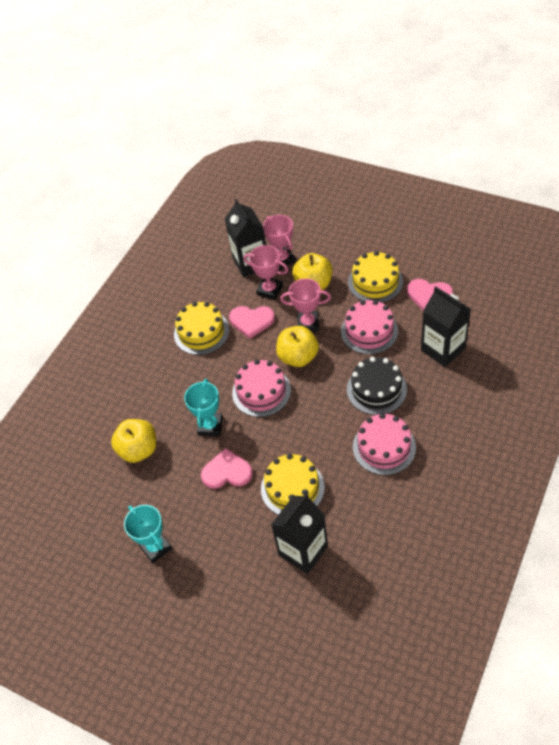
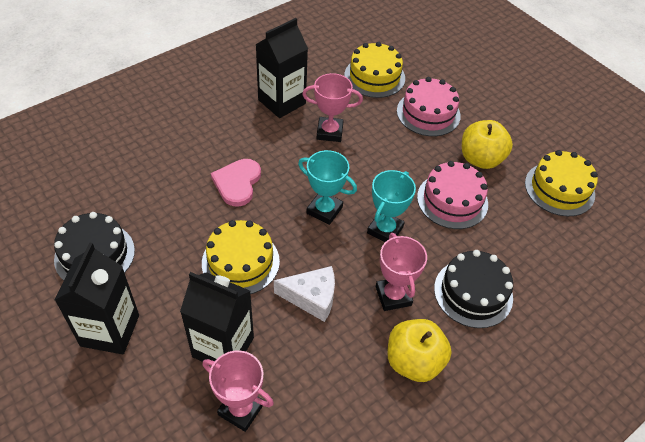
black cake: [347,357,407,415] = 1 -> [54,212,135,280] [434,250,513,328] = 2
pink cake: [232,359,291,417] [341,300,398,354] [353,413,416,475] = 3 -> [397,77,461,136] [417,161,488,229] = 2
pink heart: [201,448,253,489] [229,306,275,339] [407,279,453,310] = 3 -> [211,159,261,207] = 1
white cheese: none = 0 -> [274,266,335,322] = 1
yellow apple: [111,419,156,463] [276,326,319,367] [292,253,332,290] = 3 -> [387,319,452,382] [462,120,513,169] = 2

